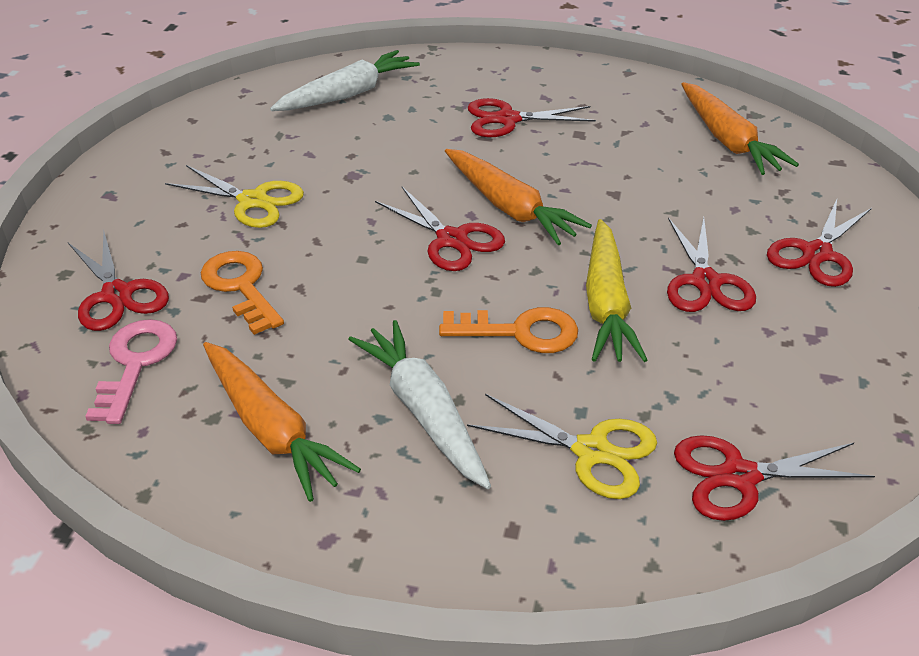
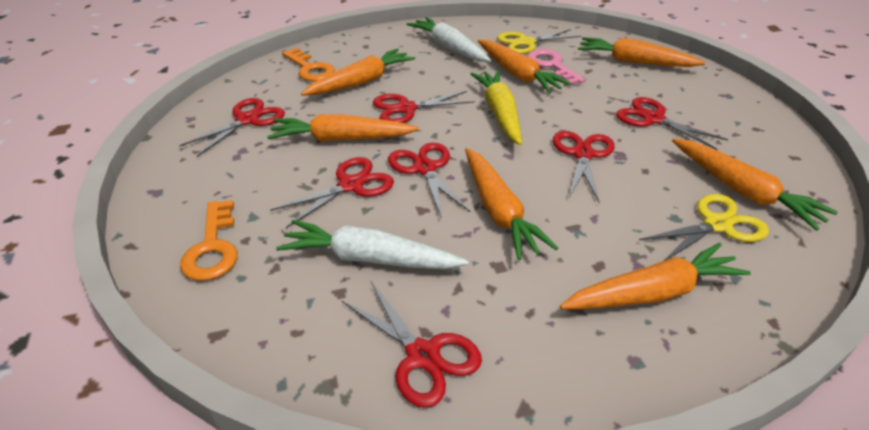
orange carrot: [203,342,361,502] [445,149,592,245] [681,82,799,175] = 3 -> [267,114,419,141] [301,48,415,96] [465,148,558,260] [478,40,572,94] [560,242,751,309] [578,37,705,67] [672,138,838,231] = 7
red scissors: [68,232,169,331] [375,187,505,271] [468,98,596,137] [667,217,756,312] [674,435,875,521] [767,199,872,287] = 6 -> [179,98,285,157] [270,157,394,228] [342,280,482,408] [373,91,475,123] [388,143,470,219] [553,131,615,203] [616,97,728,150] = 7

